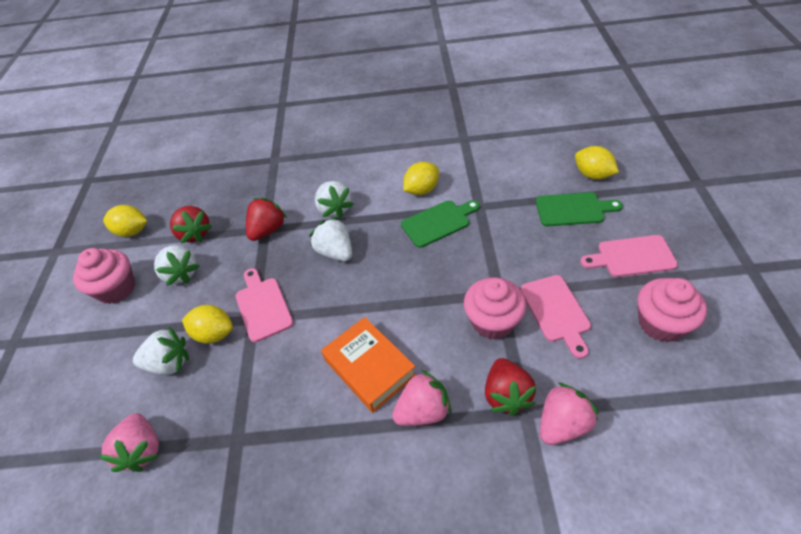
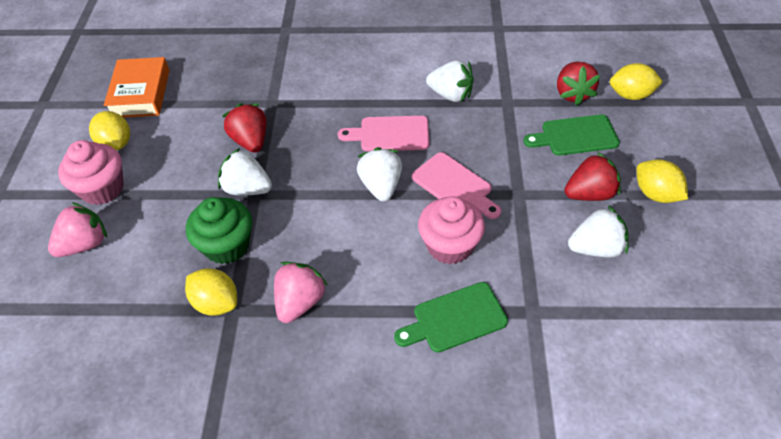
green cupcake: none = 0 -> [186,197,252,264] = 1
pink cupcake: [73,248,135,304] [464,277,526,340] [638,278,707,342] = 3 -> [58,140,124,205] [418,196,485,264] = 2
pink cutting board: [235,268,293,342] [520,275,591,359] [580,235,678,277] = 3 -> [338,116,429,151] [412,152,501,219] = 2
pink strawberry: [99,413,159,472] [392,370,452,426] [540,383,599,445] = 3 -> [48,202,107,257] [274,262,327,323] = 2

